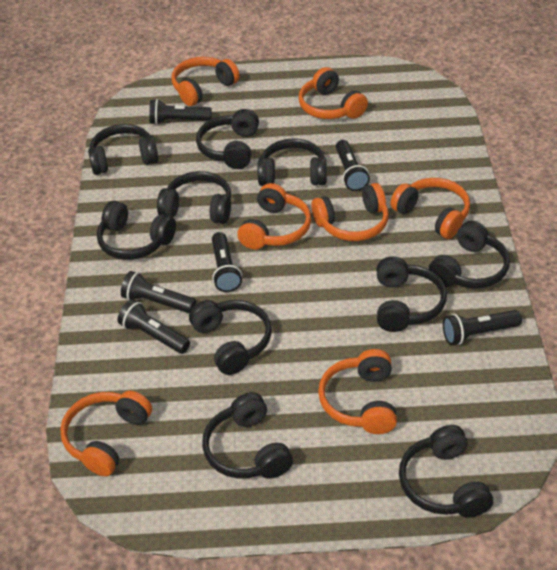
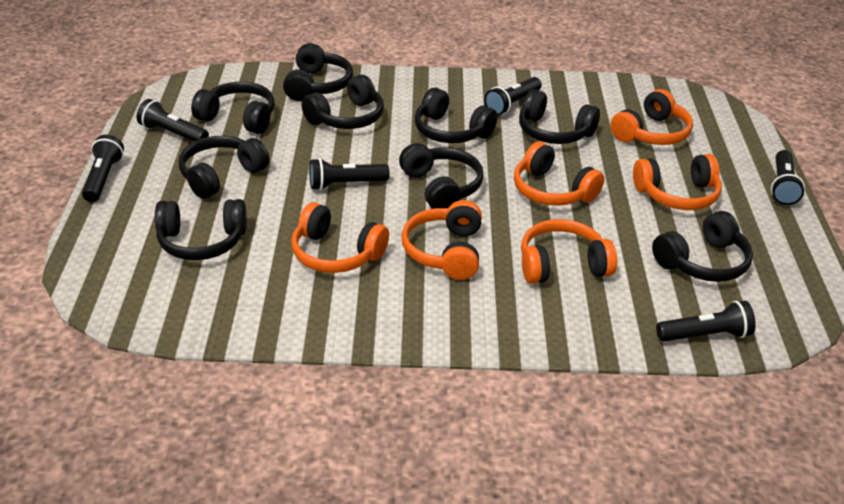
black headphones: [88,124,158,175] [97,201,176,260] [157,171,231,224] [189,300,272,375] [196,109,259,169] [202,392,293,479] [257,138,327,186] [377,256,447,332] [399,425,493,518] [428,221,510,289] = 10 -> [155,199,247,260] [179,136,269,199] [191,82,275,134] [283,43,353,101] [301,75,384,129] [399,143,484,209] [415,88,497,143] [519,89,600,144] [652,211,753,282] = 9
orange headphones: [60,391,152,477] [172,57,240,106] [237,183,311,250] [299,67,368,119] [311,183,389,241] [318,349,397,434] [390,178,470,239] = 7 -> [291,202,389,273] [401,200,482,280] [514,142,604,206] [521,219,617,284] [611,89,693,145] [633,154,722,210] = 6

